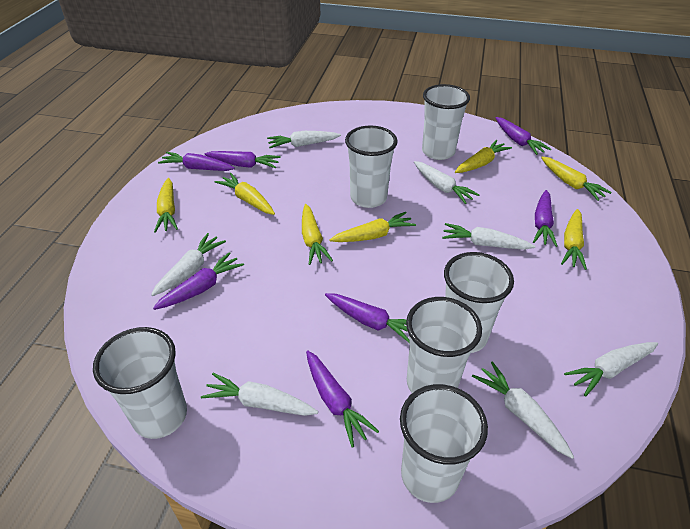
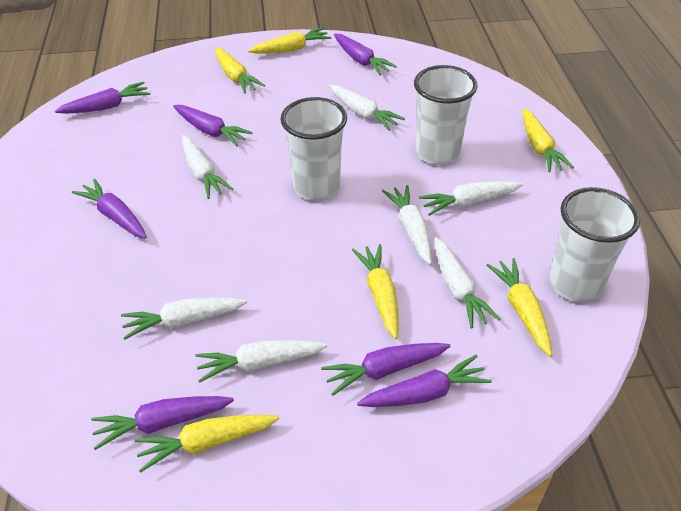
white cup: [93,327,187,439] [345,125,397,208] [400,384,488,503] [406,297,482,393] [422,84,470,160] [444,252,514,353] = 6 -> [281,97,347,201] [414,65,478,165] [549,187,640,302] = 3
yellow carrot: [154,178,178,233] [215,173,275,215] [302,204,333,265] [329,212,416,242] [455,140,512,173] [541,157,612,201] [561,209,587,270] = 7 -> [135,415,279,473] [215,47,265,94] [248,28,331,54] [352,244,399,339] [486,258,552,357] [523,108,574,172] = 6

